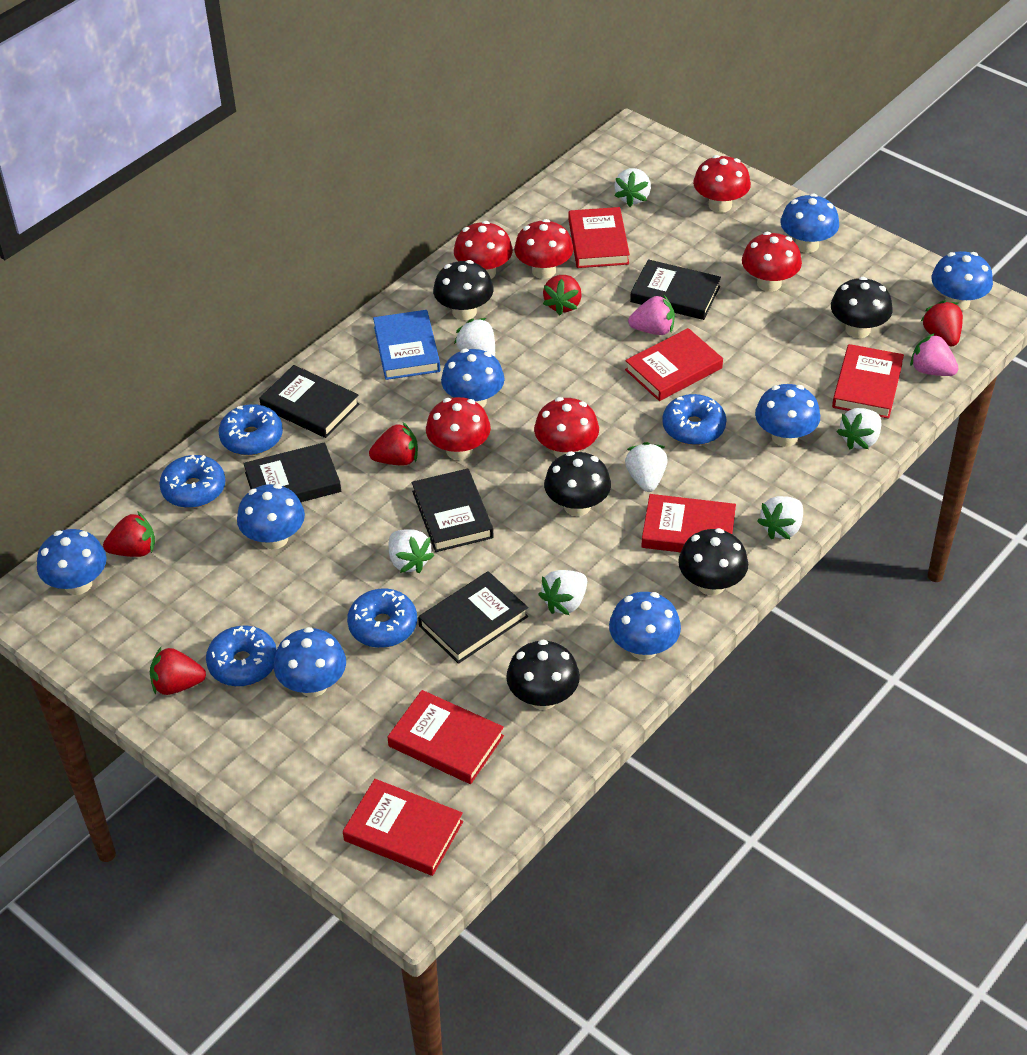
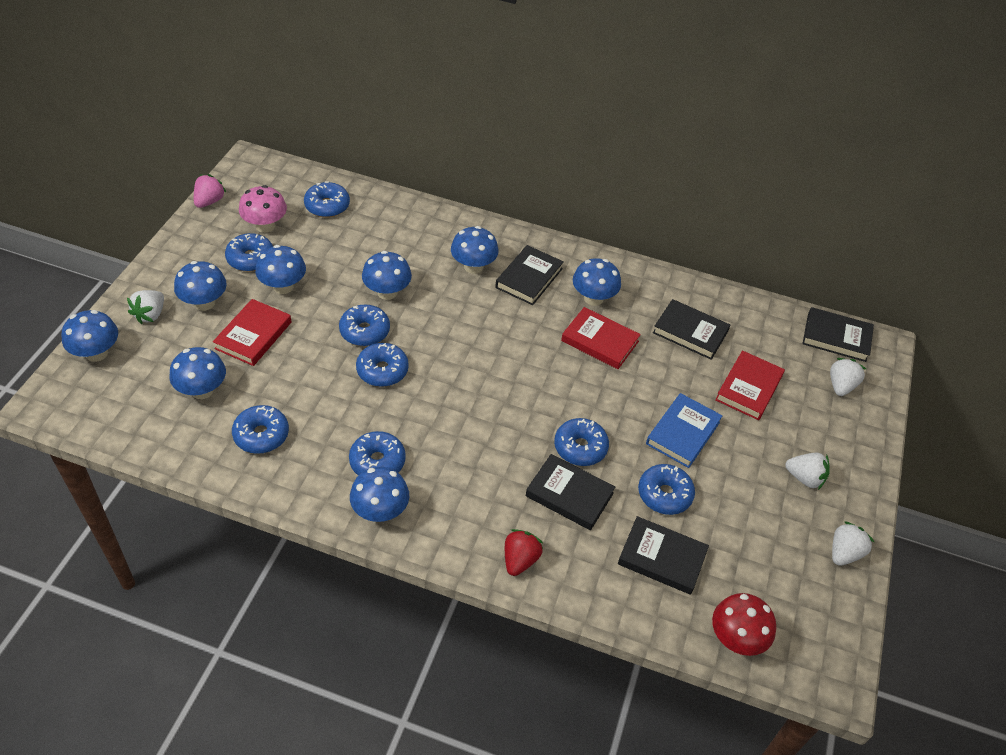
black mushroom: [433,260,493,320] [506,640,580,710] [544,451,611,516] [678,528,748,596] [831,277,892,338] = 5 -> none = 0
blue donut: [159,455,226,508] [206,625,277,687] [219,404,283,455] [347,589,417,648] [662,394,727,445] = 5 -> [225,233,273,272] [232,405,289,454] [304,182,350,218] [339,305,390,346] [349,431,406,475] [356,343,409,387] [554,418,609,466] [638,464,695,515] = 8
pink mushroom: none = 0 -> [239,185,287,233] = 1
pink strawberry: [628,295,675,335] [910,333,959,376] = 2 -> [194,174,226,208] = 1
red book: [343,779,463,876] [387,690,504,784] [569,207,630,268] [625,328,723,401] [641,494,736,552] [832,344,904,419] = 6 -> [213,299,291,366] [561,307,641,369] [715,350,785,420] = 3
red mushroom: [426,397,491,460] [454,221,513,279] [514,219,573,279] [534,397,599,458] [693,155,751,213] [742,232,802,292] = 6 -> [712,593,776,656] = 1
red strawberry: [103,512,155,557] [150,647,206,695] [369,422,418,466] [543,275,582,316] [920,300,963,346] = 5 -> [505,529,543,576] = 1
white strawberry: [388,529,434,573] [454,318,495,357] [538,570,587,615] [614,168,651,207] [625,442,668,492] [757,496,803,539] [837,408,881,449] = 7 -> [127,290,164,324] [785,453,830,490] [830,358,866,396] [832,521,874,566] = 4

